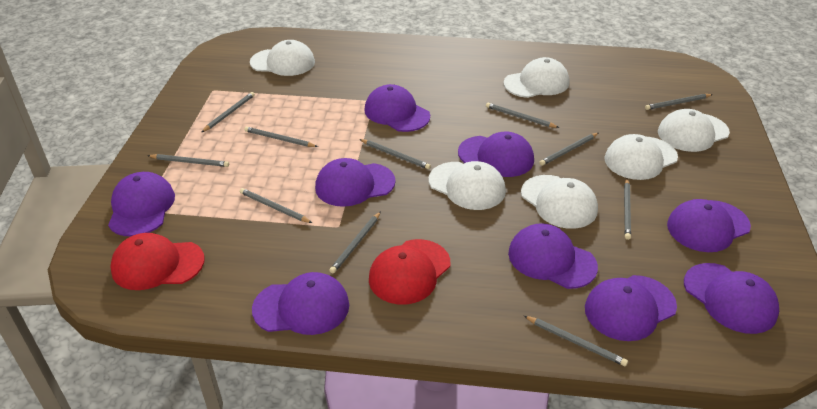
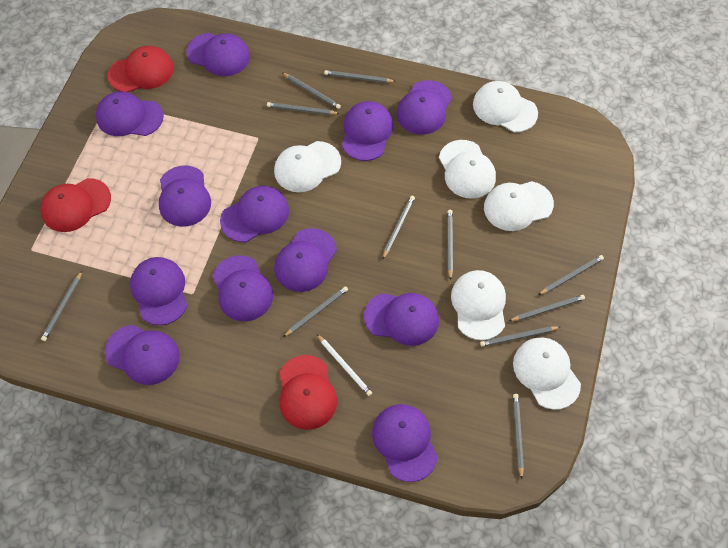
purple cap: [108,172,175,236] [252,272,349,335] [315,158,396,207] [364,84,430,132] [458,132,534,177] [508,223,598,289] [585,275,677,341] [667,199,751,252] [684,263,779,334] = 9 -> [96,92,164,136] [105,325,180,385] [130,257,187,326] [159,165,211,227] [186,33,250,76] [212,255,273,321] [220,186,289,242] [274,228,337,292] [342,101,393,161] [364,293,439,346] [372,404,438,482] [397,80,452,135] = 12
red cap: [110,233,205,290] [369,239,450,305] = 2 -> [41,178,111,232] [108,46,174,92] [279,355,337,430] = 3
white pencil: none = 0 -> [317,334,372,396] = 1

